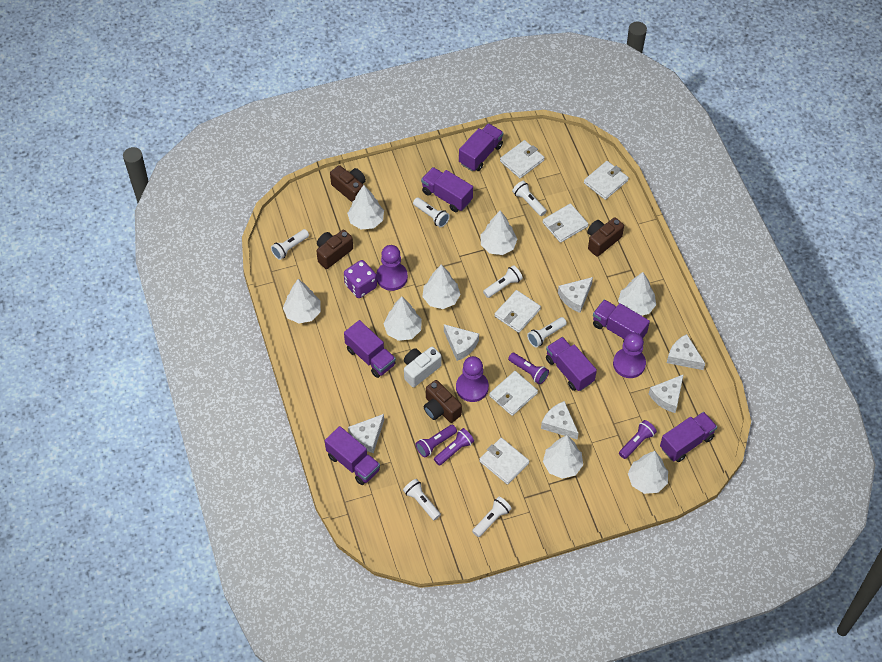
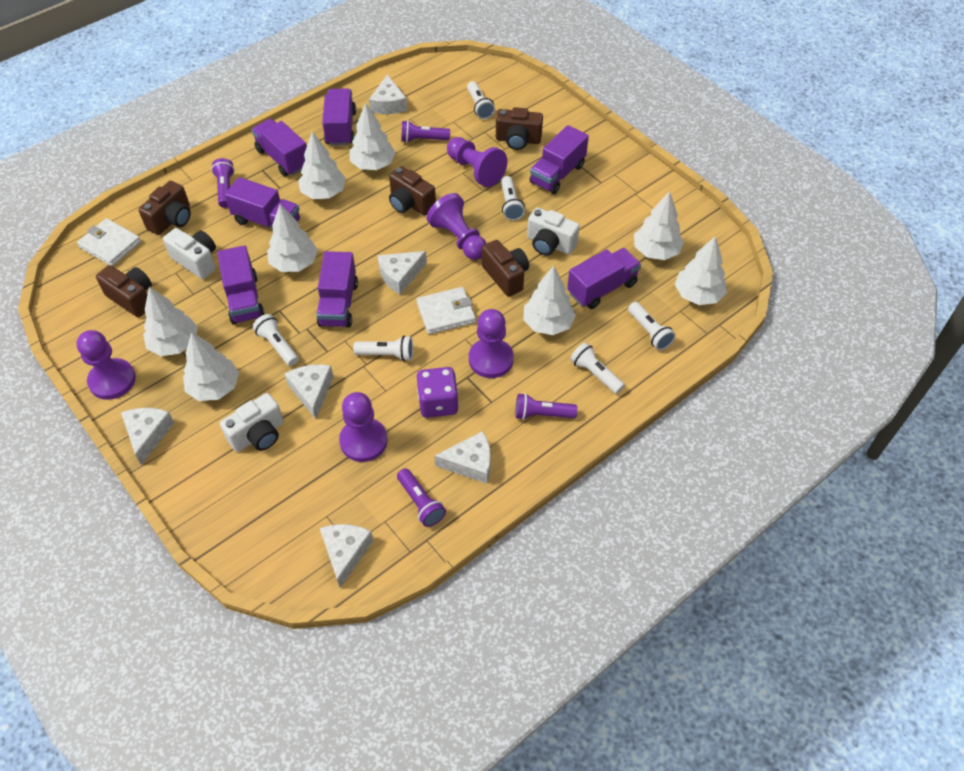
brown camera: [316,230,353,269] [330,165,366,202] [424,380,462,423] [587,217,624,257] = 4 -> [96,265,152,317] [139,181,191,235] [389,166,436,216] [482,240,529,297] [496,107,543,150] = 5
purple pawn: [376,245,408,291] [456,356,489,402] [613,333,646,378] = 3 -> [76,330,136,400] [339,392,388,462] [426,193,486,260] [447,137,507,187] [469,309,514,378] = 5
white camera: [404,347,441,387] = 1 -> [163,228,216,279] [220,393,284,452] [527,208,580,256] = 3
white flashlight: [271,229,309,260] [403,479,441,520] [413,197,450,228] [472,496,512,537] [483,265,523,298] [512,181,547,216] [527,317,567,348] = 7 -> [253,314,299,366] [353,336,413,361] [467,81,495,119] [501,176,525,221] [570,342,625,394] [628,302,676,350] = 6
white wallet: [479,438,529,485] [489,371,538,416] [494,290,541,333] [500,140,545,178] [543,203,588,243] [584,161,629,200] = 6 -> [77,218,141,266] [416,287,476,334] = 2

